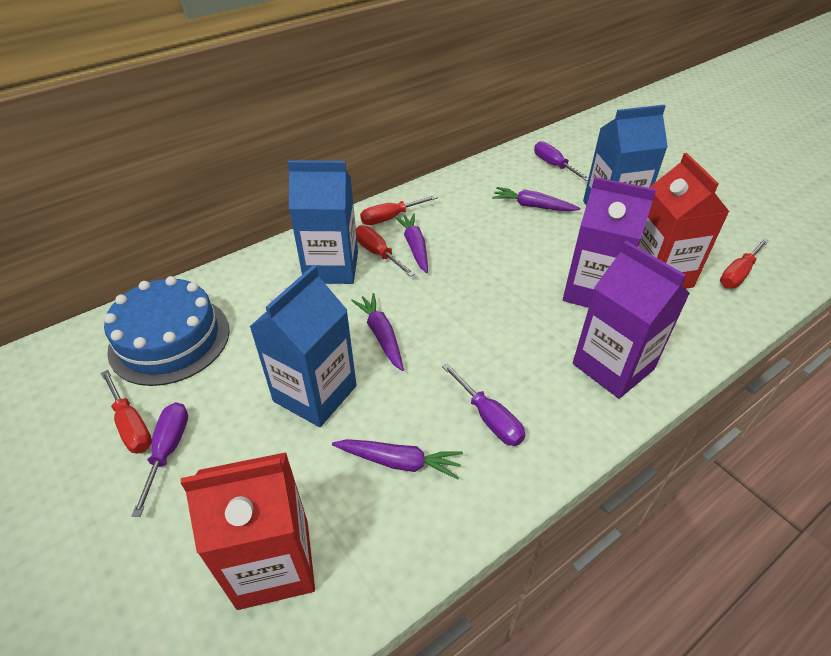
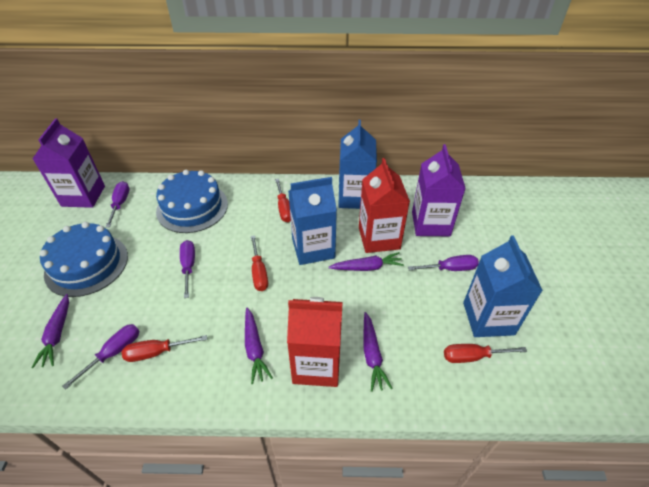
blue cake: [104,276,230,386] = 1 -> [39,222,128,297] [156,170,228,233] = 2
purple screwdriver: [132,402,188,517] [442,363,525,446] [534,141,588,181] = 3 -> [62,324,140,390] [106,181,129,227] [180,240,195,298] [408,255,479,271] = 4

